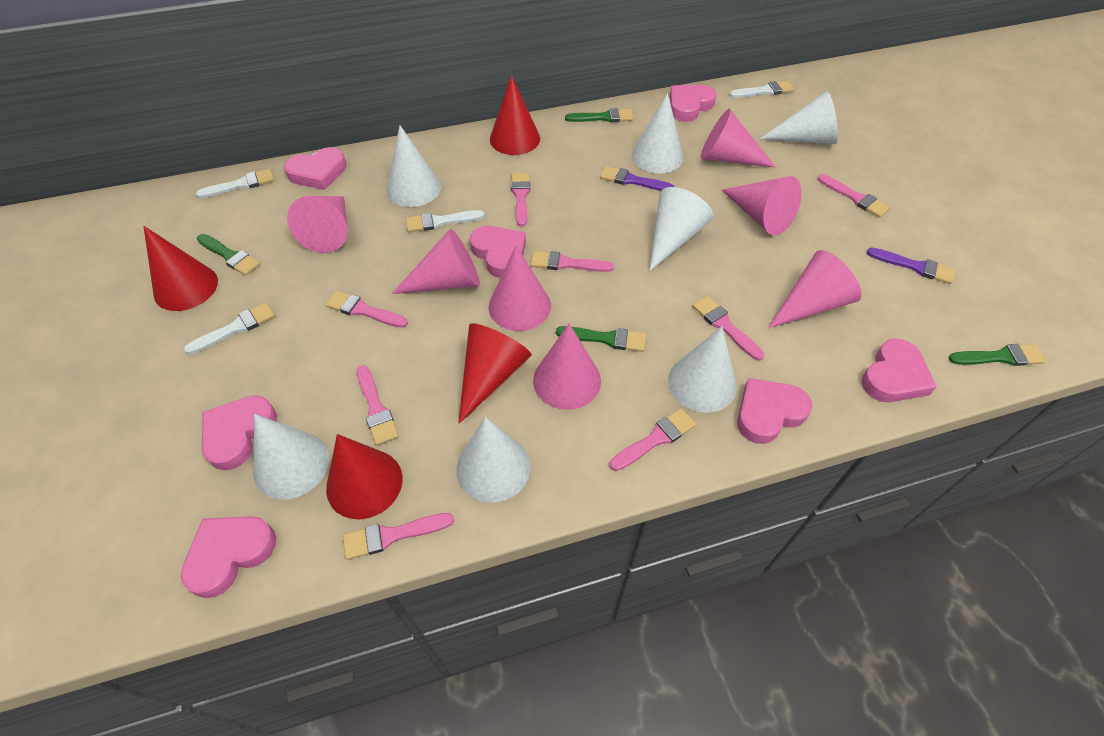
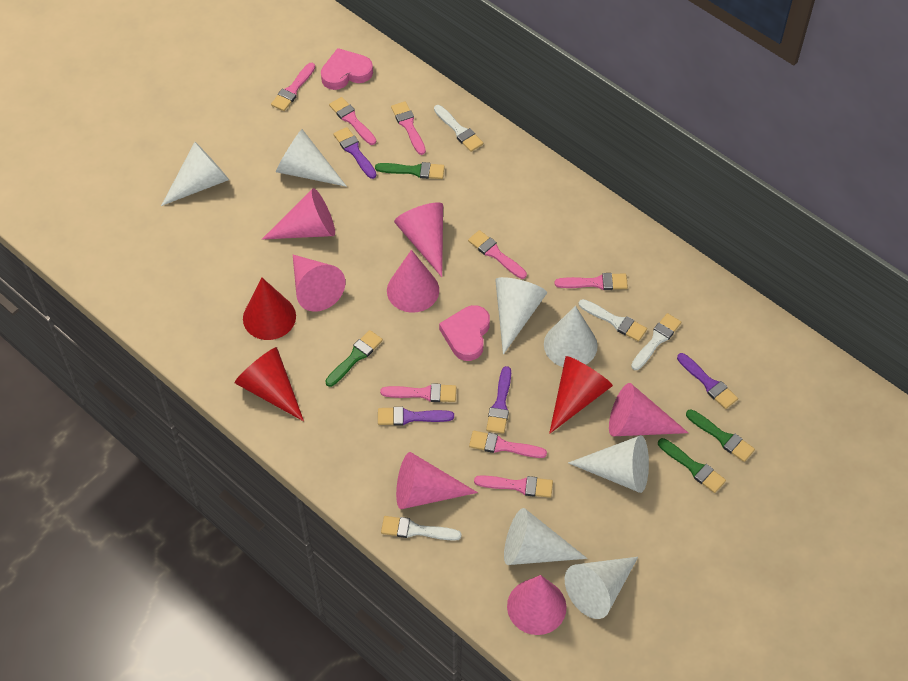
pink heart: [181,516,276,598] [202,395,277,470] [284,147,346,190] [470,226,526,278] [670,85,717,122] [737,378,812,444] [861,338,937,402] = 7 -> [321,48,373,90] [439,305,490,361] = 2
purple brush: [600,166,675,191] [867,248,955,284] = 2 -> [334,127,377,179] [378,407,454,426] [486,366,511,434] [677,353,738,409] = 4
red cone: [143,226,218,311] [326,434,402,519] [458,323,532,424] [490,75,540,155] = 4 -> [234,347,304,421] [243,278,296,340] [549,356,613,434] = 3

